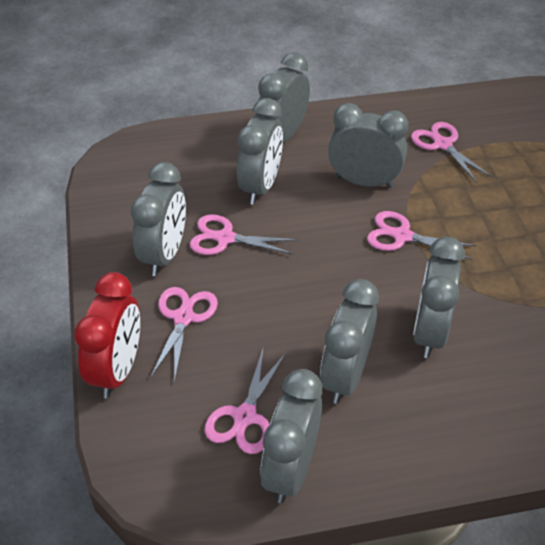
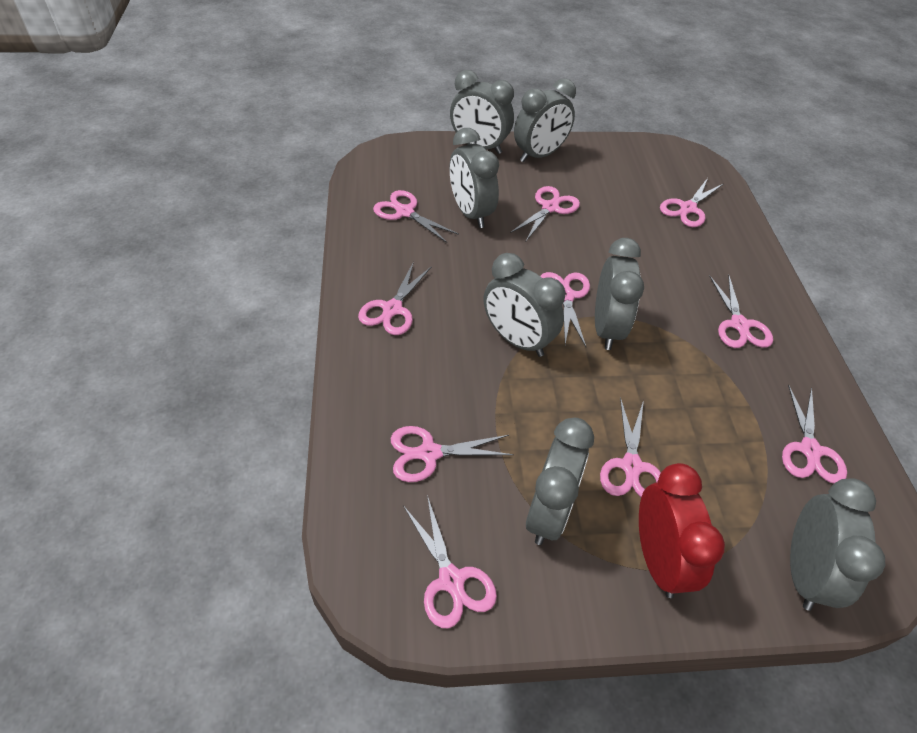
pink scissors: [150,287,218,383] [190,215,298,255] [205,346,286,454] [367,211,476,260] [411,122,492,183] = 5 -> [358,261,432,335] [373,190,459,243] [391,426,514,482] [403,495,497,628] [510,186,580,241] [540,272,590,347] [600,397,661,497] [660,178,723,227] [709,274,773,348] [782,384,847,483] = 10

